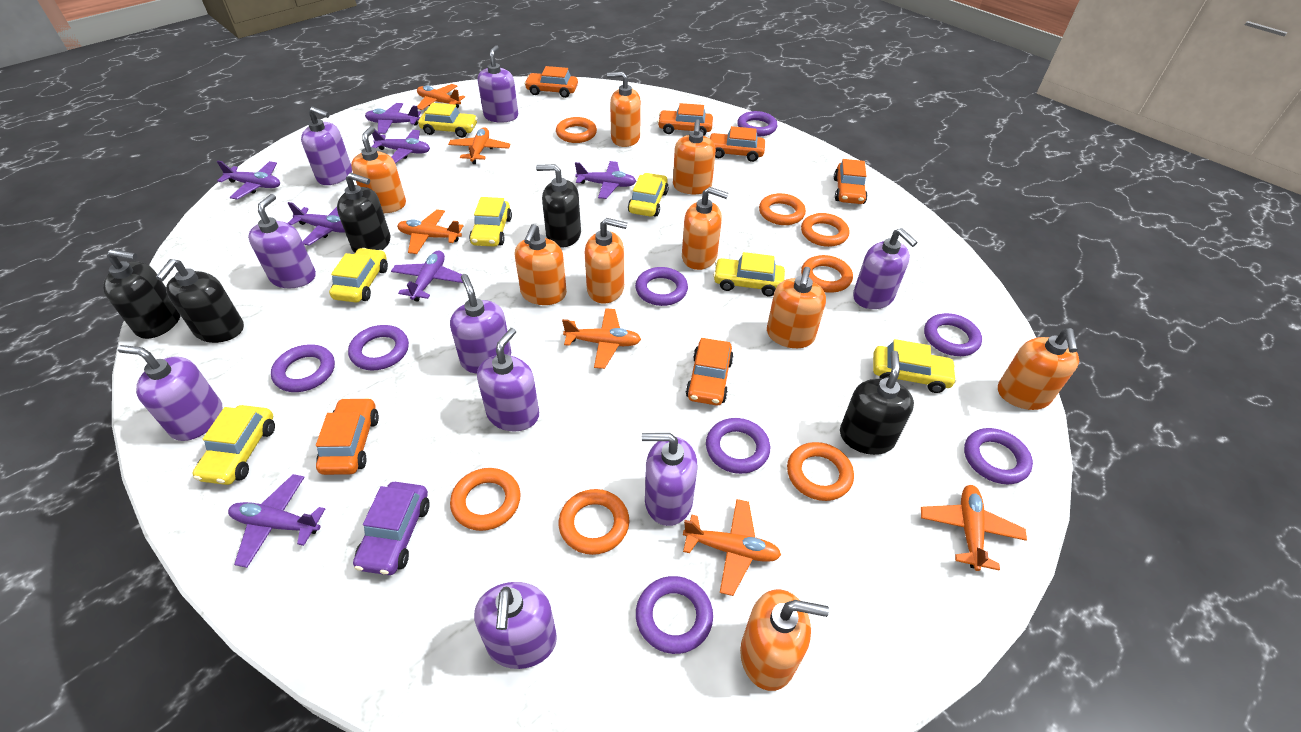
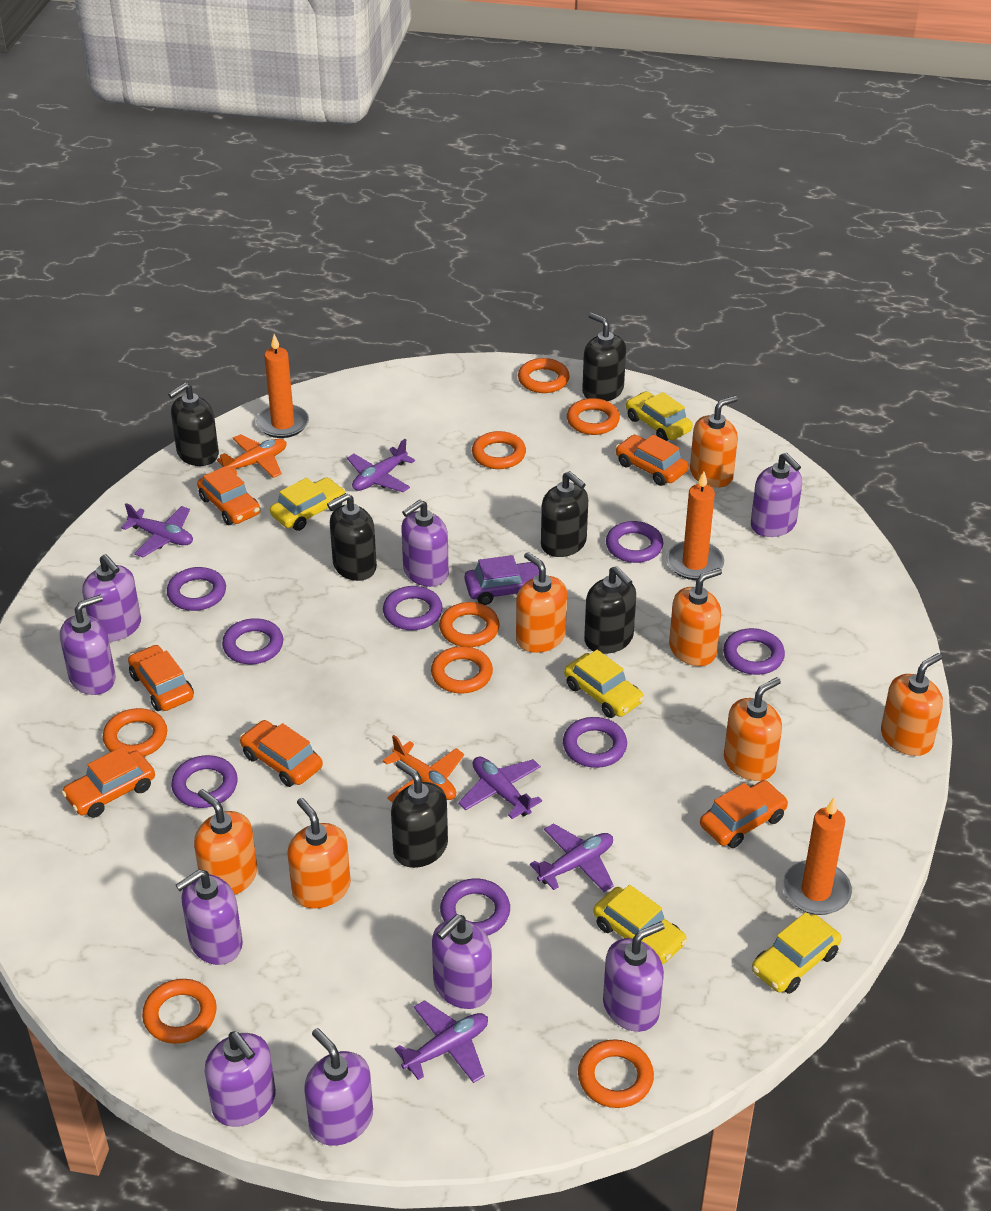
black soap dispenser: [103,249,181,339] [156,259,244,343] [337,173,391,253] [536,164,581,248] [840,351,914,455] = 5 -> [168,382,219,466] [327,493,377,581] [391,760,448,868] [541,471,588,557] [582,313,626,401] [584,566,636,654] = 6
orange candle: none = 0 -> [256,334,309,438] [666,471,724,580] [782,798,852,915] = 3
orange plane: [397,209,463,254] [417,84,465,110] [448,127,511,164] [562,308,641,369] [683,499,781,596] [921,485,1027,571] = 6 -> [217,434,287,478] [382,735,464,803] = 2
orange ring: [450,468,521,531] [556,117,597,143] [559,489,629,555] [759,193,806,225] [787,442,854,501] [801,213,850,247] [801,255,853,293] = 7 -> [103,708,167,756] [142,979,217,1044] [431,646,493,694] [439,602,500,647] [472,431,526,469] [518,358,570,393] [567,398,620,435] [578,1039,654,1108] = 8
orange soap dispenser: [351,126,406,213] [515,224,567,305] [585,218,627,304] [607,72,641,147] [673,119,716,194] [682,187,728,270] [740,589,829,691] [767,267,826,348] [998,328,1079,410] = 9 -> [194,789,257,895] [287,798,351,909] [516,552,567,653] [669,568,722,666] [690,396,738,488] [724,677,782,781] [881,653,943,756] = 7
purple plane: [217,161,280,200] [228,474,325,568] [288,202,345,246] [365,103,421,134] [372,130,430,163] [391,251,463,302] [575,161,636,199] = 7 -> [121,503,193,557] [347,439,415,492] [394,1000,488,1083] [458,757,542,819] [530,823,614,892] = 5
yellow car: [192,405,275,485] [329,248,388,302] [418,103,478,138] [469,197,512,247] [628,173,669,217] [713,252,785,296] [873,339,957,393] = 7 -> [270,477,346,531] [564,650,644,718] [593,885,687,964] [626,391,693,441] [752,912,841,994] = 5

